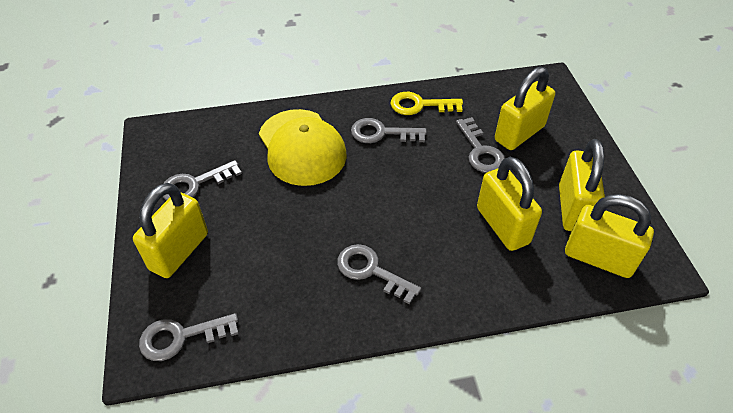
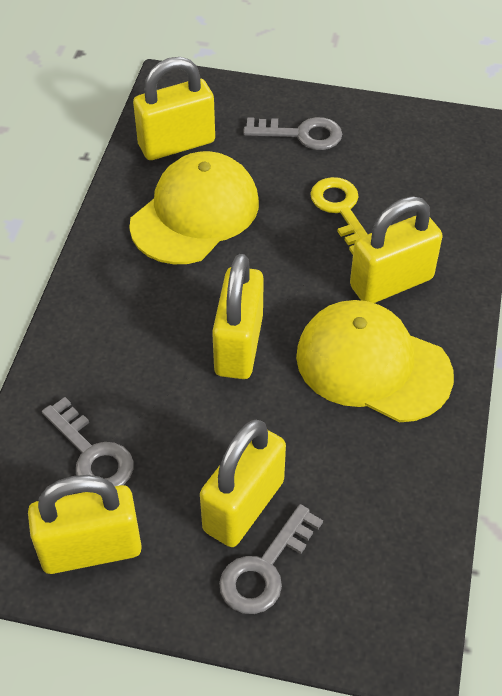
grey key: [139,313,239,361] [163,160,242,201] [337,244,421,305] [351,118,427,143] [456,117,505,173] = 5 -> [42,397,133,486] [219,504,323,614] [243,117,342,150] = 3
yellow cap: [259,109,347,186] = 1 -> [129,151,259,264] [296,300,454,422] = 2

